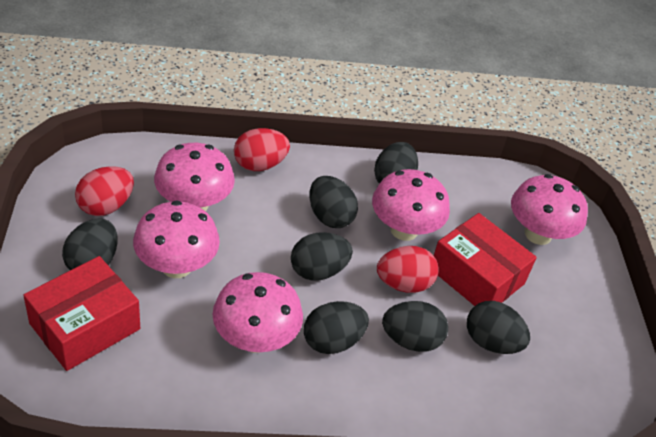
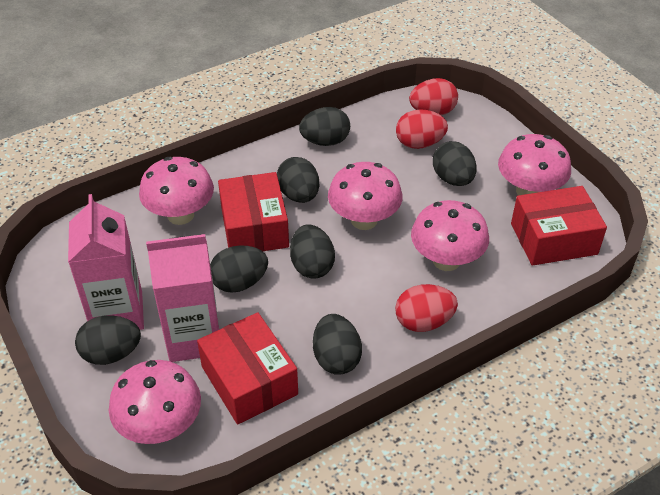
pink carton: none = 0 -> [68,194,144,330] [146,234,219,362] = 2
red box: [23,256,140,371] [434,213,537,306] = 2 -> [197,312,298,425] [218,172,289,252] [511,186,607,266] = 3

